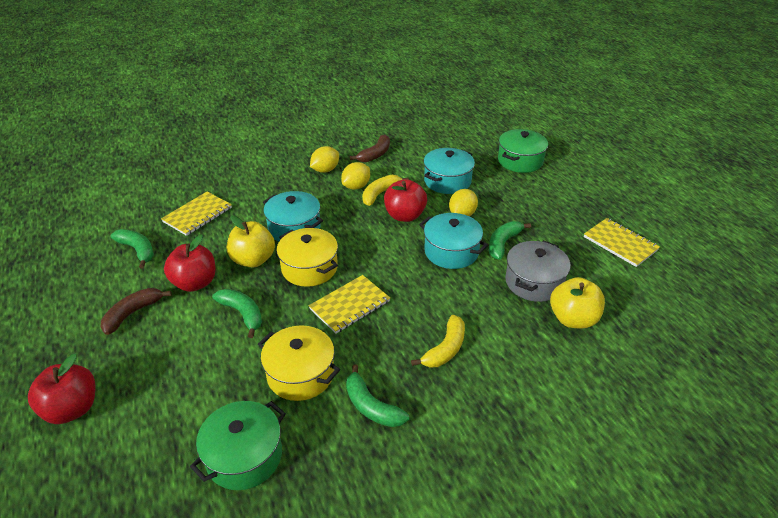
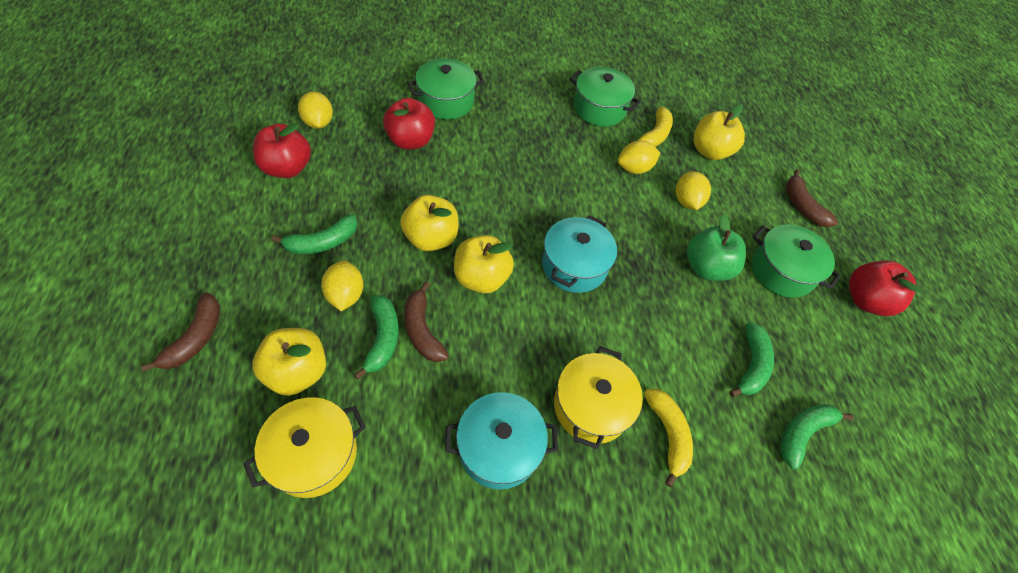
brown banana: [101,288,172,335] [350,134,390,162] = 2 -> [141,292,220,372] [404,281,449,362] [786,170,838,227] = 3
green apple: none = 0 -> [687,214,746,281] = 1
green pot: [190,401,286,490] [498,129,548,173] = 2 -> [407,59,484,119] [570,67,640,126] [752,224,840,298] = 3
grey pot: [505,240,571,302] = 1 -> none = 0
turquoise pot: [263,191,323,241] [419,213,488,269] [424,148,475,194] = 3 -> [445,392,558,490] [542,215,617,293] = 2
yellow apple: [227,216,275,267] [550,277,605,329] = 2 -> [252,328,326,396] [400,195,458,251] [454,235,514,293] [693,104,745,160] = 4
yellow lemon: [310,146,339,173] [341,162,370,189] [449,189,478,216] = 3 -> [298,92,333,129] [321,260,364,311] [618,140,660,174] [676,171,711,210] = 4
yellow notebook: [161,192,232,236] [309,275,390,333] [584,218,660,267] = 3 -> none = 0

